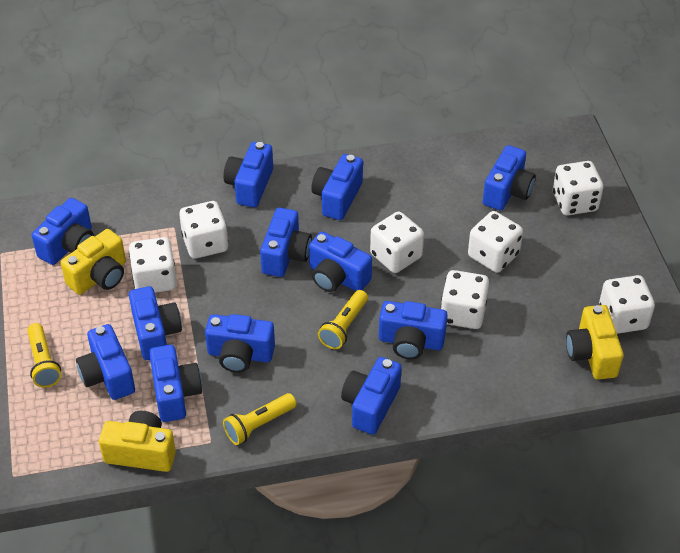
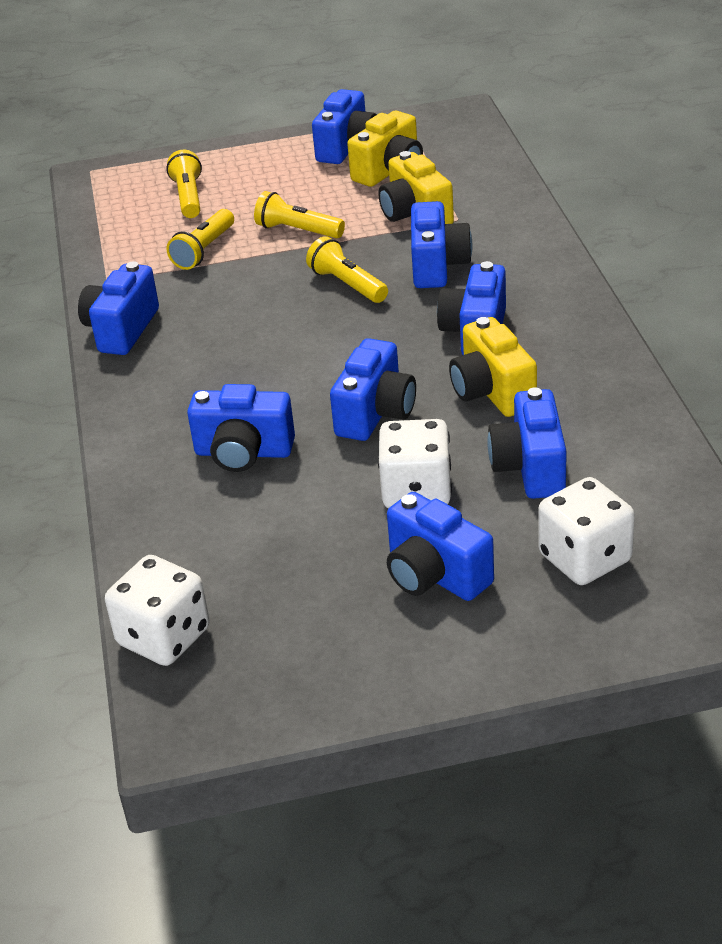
blue camera: [32,198,94,265] [76,324,135,400] [129,286,182,360] [149,345,202,422] [205,314,275,373] [223,142,273,207] [260,208,312,277] [309,232,372,292] [311,154,363,220] [341,357,402,435] [379,301,448,360] [483,145,536,210] = 12 -> [78,261,159,355] [187,384,295,472] [312,89,377,164] [330,338,416,441] [387,492,494,601] [411,201,472,288] [437,261,506,355] [487,387,567,499] = 8
white dice: [129,237,177,293] [179,201,228,259] [370,212,424,273] [441,270,489,329] [468,211,523,273] [553,161,603,216] [599,275,655,334] = 7 -> [105,555,210,666] [378,419,452,509] [538,477,635,585] = 3
yellow flashlight: [27,323,61,387] [223,393,297,445] [318,290,368,349] = 3 -> [166,150,202,218] [167,209,234,270] [254,191,345,238] [306,236,388,303] = 4

